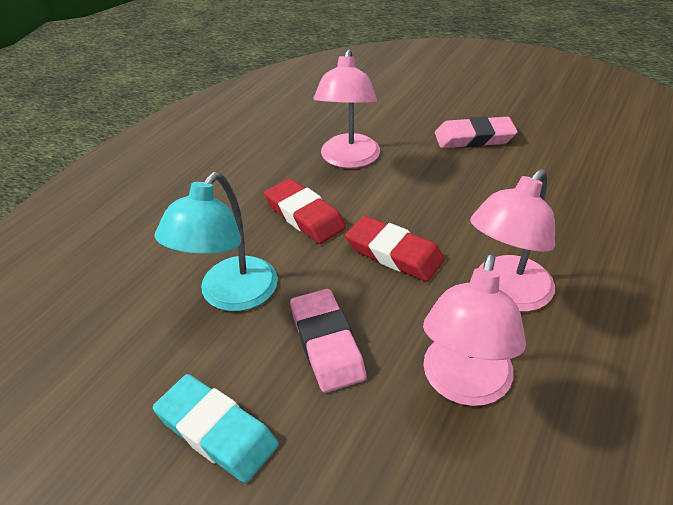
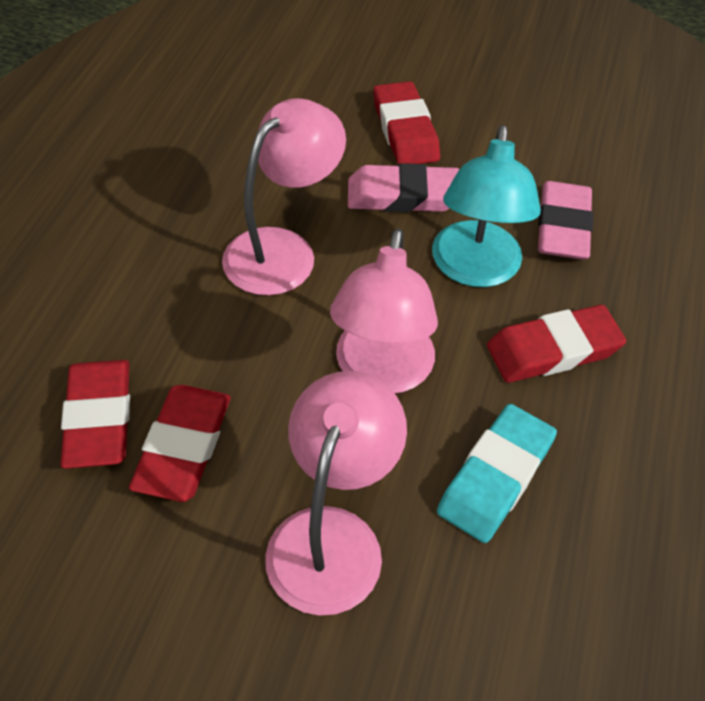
red eraser: [264,178,346,244] [345,216,445,282] = 2 -> [60,360,130,469] [129,385,231,502] [373,81,440,164] [487,305,626,383] = 4

